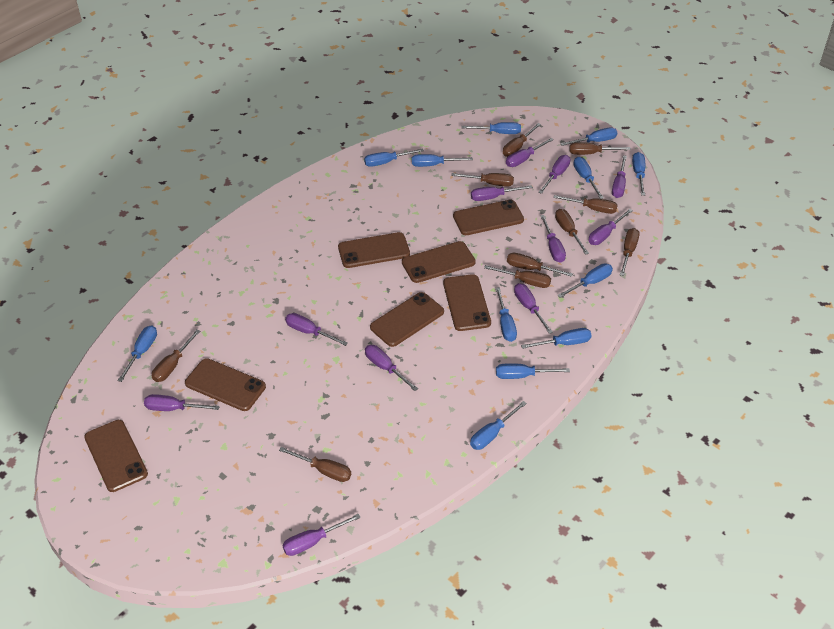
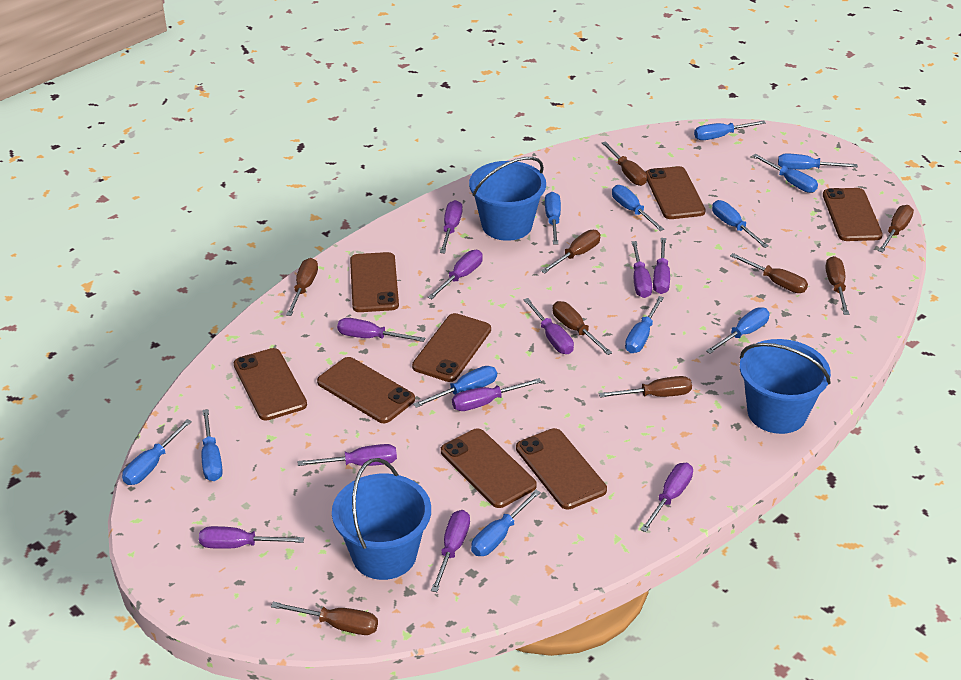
blue bucket: none = 0 -> [332,458,431,580] [469,157,546,241] [740,339,831,434] = 3
brown phone: [84,420,148,492] [185,358,266,411] [338,232,410,268] [370,292,444,347] [402,241,476,283] [443,274,491,331] [453,200,524,235] = 7 -> [233,348,307,421] [317,357,415,423] [350,252,399,312] [412,313,491,382] [441,428,537,508] [516,428,607,510] [646,166,706,219] [823,188,883,241] = 8
brown screwdriver: [152,330,200,382] [279,447,351,482] [451,173,514,187] [484,265,551,288] [503,123,541,157] [507,253,573,277] [553,195,618,214] [555,209,589,255] [569,142,631,155] [620,228,639,276] = 10 -> [271,602,378,635] [286,258,318,316] [541,230,600,273] [553,301,612,355] [599,376,692,398] [602,141,647,186] [730,253,808,293] [826,256,849,315] [878,205,914,253] = 9

